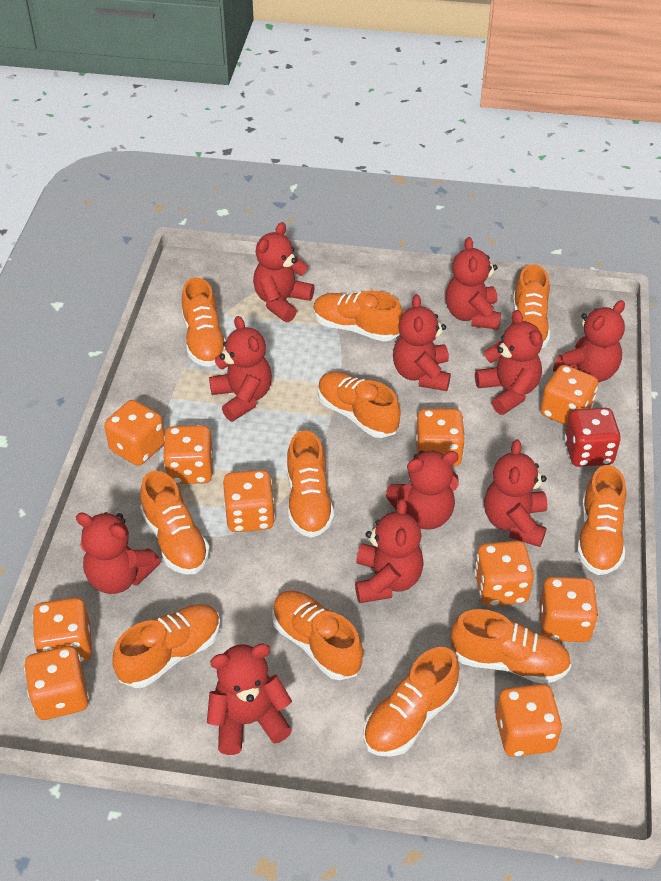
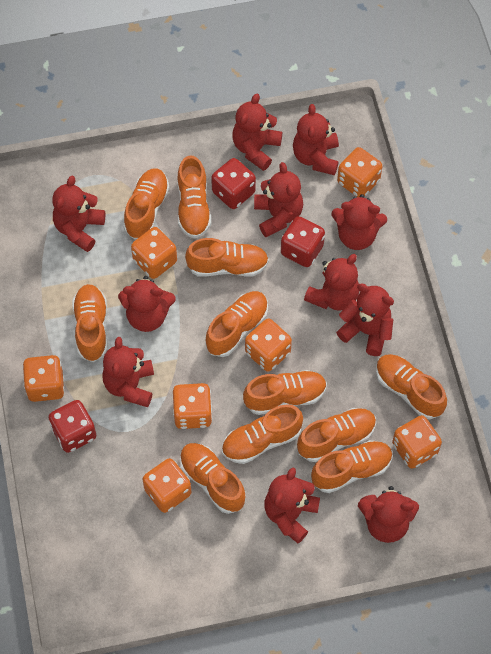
orange dice: [24,646,89,720] [32,598,92,663] [104,400,165,466] [163,425,213,484] [223,470,275,532] [416,409,465,466] [474,541,534,606] [496,684,562,757] [539,577,599,642] [541,365,598,426] = 10 -> [23,355,65,402] [131,227,177,279] [142,458,191,513] [173,383,212,429] [245,318,292,372] [337,147,382,197] [392,415,442,469] = 7
red dice: [564,408,621,467] = 1 -> [48,400,96,453] [211,158,256,209] [281,216,325,267] = 3

